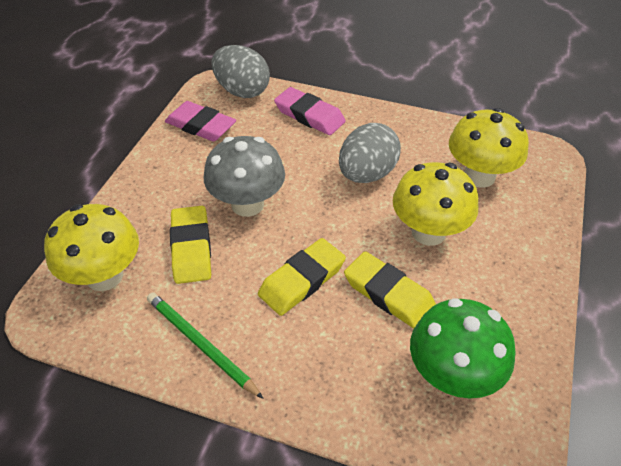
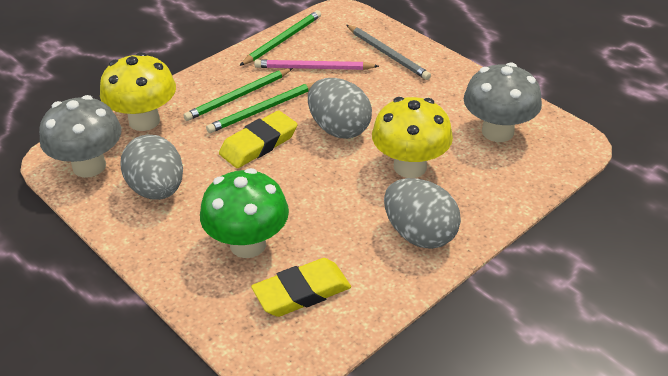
green pencil: [147,292,264,399] = 1 -> [183,68,293,121] [206,82,315,133] [239,10,321,66] = 3
grey egg: [212,45,270,98] [339,123,401,183] = 2 -> [120,135,183,200] [308,78,372,139] [384,178,461,249] = 3
grey mushroom: [204,136,285,217] = 1 -> [39,95,122,178] [464,63,542,142] = 2
grey pencil: none = 0 -> [347,25,431,80] = 1
pink eraser: [165,101,236,142] [274,87,346,135] = 2 -> none = 0
pink pencil: none = 0 -> [254,59,379,70] = 1
yellow eraser: [170,206,211,284] [258,238,346,316] [344,251,436,329] = 3 -> [219,110,297,168] [251,258,351,317] = 2
yellow mushroom: [44,204,139,291] [393,162,478,246] [449,108,529,188] = 3 -> [100,52,176,131] [372,97,453,178] = 2

